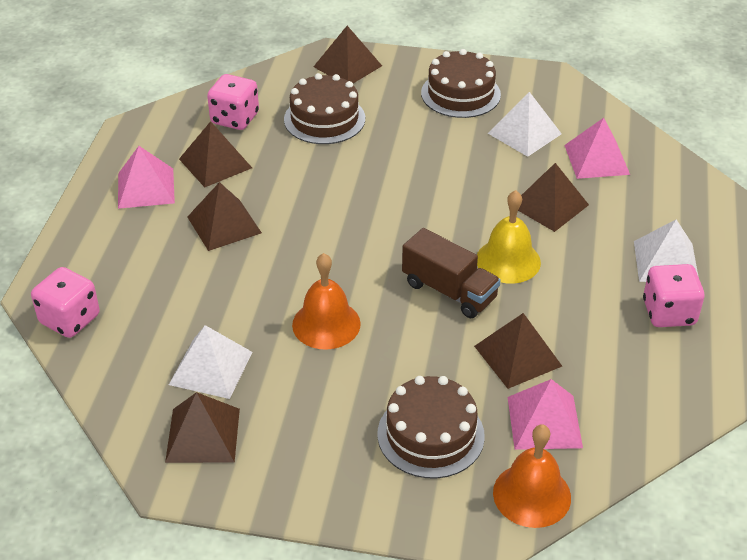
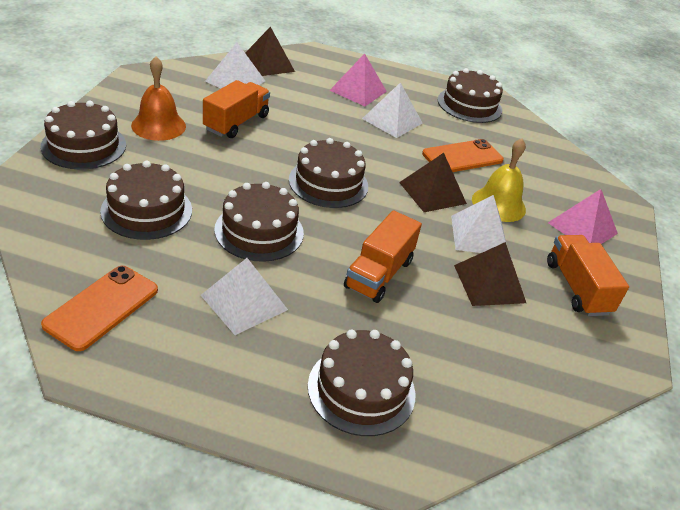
brown cake: [284,73,365,144] [377,376,485,479] [421,49,501,118] = 3 -> [40,101,126,170] [100,161,192,240] [214,182,304,262] [289,138,368,208] [308,329,416,436] [437,68,503,123] = 6
brown pyramid: [165,392,240,463] [179,121,252,187] [187,182,262,251] [313,26,382,83] [474,313,562,389] [518,163,589,232] = 6 -> [245,27,295,76] [399,153,467,212] [454,242,526,306] = 3
brown truck: [402,228,501,318] = 1 -> none = 0
orange bell: [292,253,361,350] [493,424,571,528] = 2 -> [131,56,186,141] = 1
orange phone: none = 0 -> [41,266,158,351] [422,139,504,172] = 2
orange truck: none = 0 -> [203,80,270,138] [344,210,422,303] [547,235,629,316] = 3
pink dice: [31,267,100,338] [207,74,259,130] [643,264,704,327] = 3 -> none = 0
pink pyramid: [118,146,175,209] [508,379,583,450] [564,118,630,179] = 3 -> [330,53,387,106] [548,189,618,244] = 2
white pyramid: [169,325,253,399] [488,92,562,157] [634,220,698,282] = 3 -> [201,258,288,335] [205,43,265,88] [362,82,422,138] [451,195,507,253] = 4

